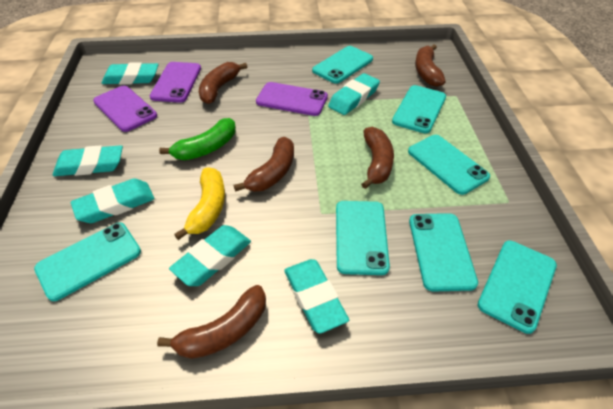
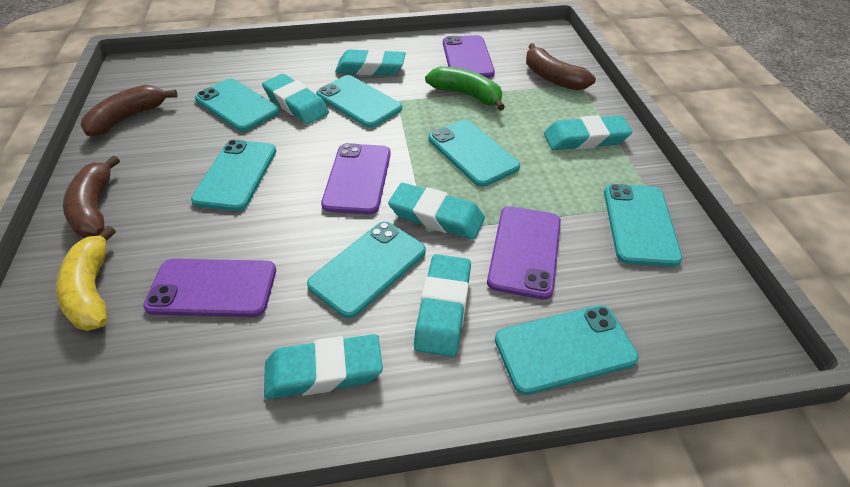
brown banana: [157,285,266,359] [199,62,247,104] [234,137,294,192] [361,127,394,189] [415,44,446,87] = 5 -> [63,156,120,238] [81,85,178,137] [526,44,596,90] = 3
purple phone: [93,86,157,132] [150,62,201,103] [256,82,328,116] = 3 -> [143,259,276,317] [321,143,391,215] [443,35,495,78] [487,206,561,300] = 4

